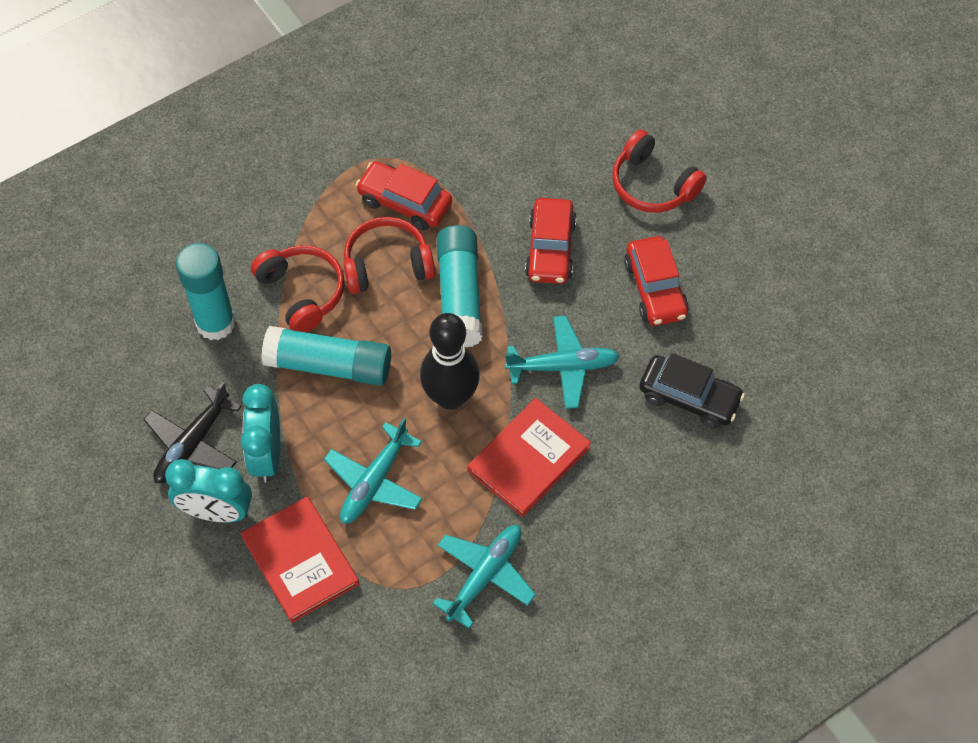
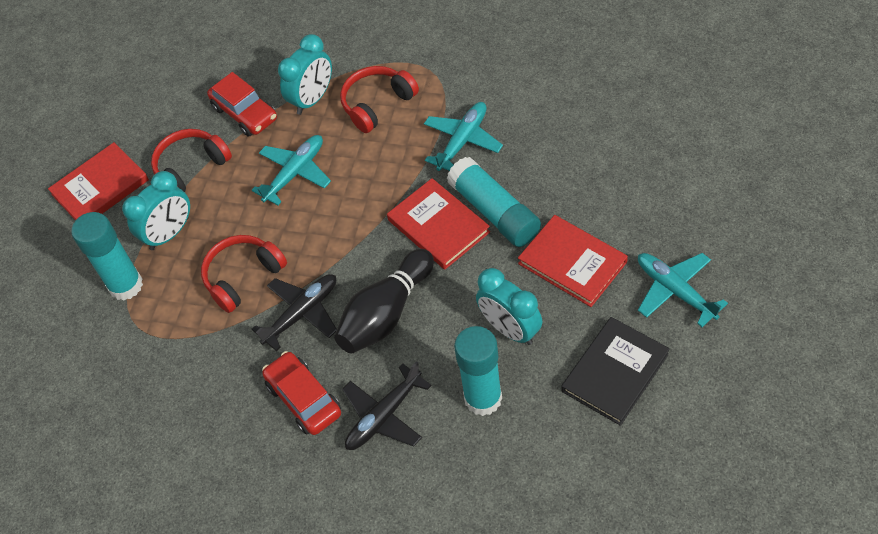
black book: none = 0 -> [561,317,670,426] = 1
black car: [640,353,745,429] = 1 -> none = 0
black plane: [144,382,242,483] = 1 -> [252,274,337,351] [342,361,432,450] = 2
red book: [241,497,359,623] [467,398,591,517] = 2 -> [48,142,149,220] [387,178,490,269] [518,215,628,307] = 3
red car: [356,161,452,230] [525,198,577,284] [624,236,689,326] = 3 -> [207,72,277,137] [262,351,341,435] = 2
turquoise clock: [165,459,252,523] [241,384,280,482] = 2 -> [122,171,190,250] [278,34,332,115] [476,268,543,345] = 3

